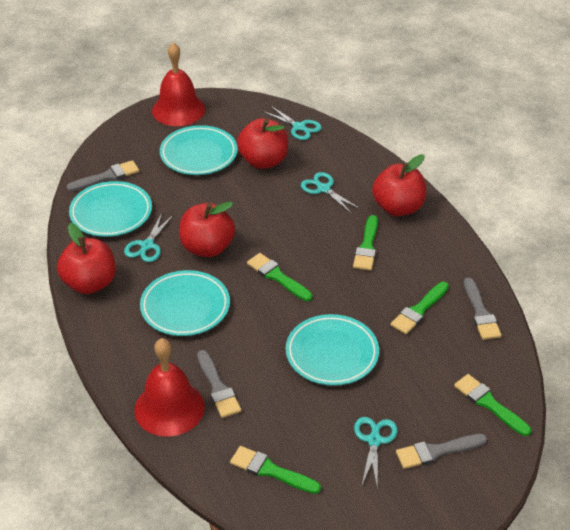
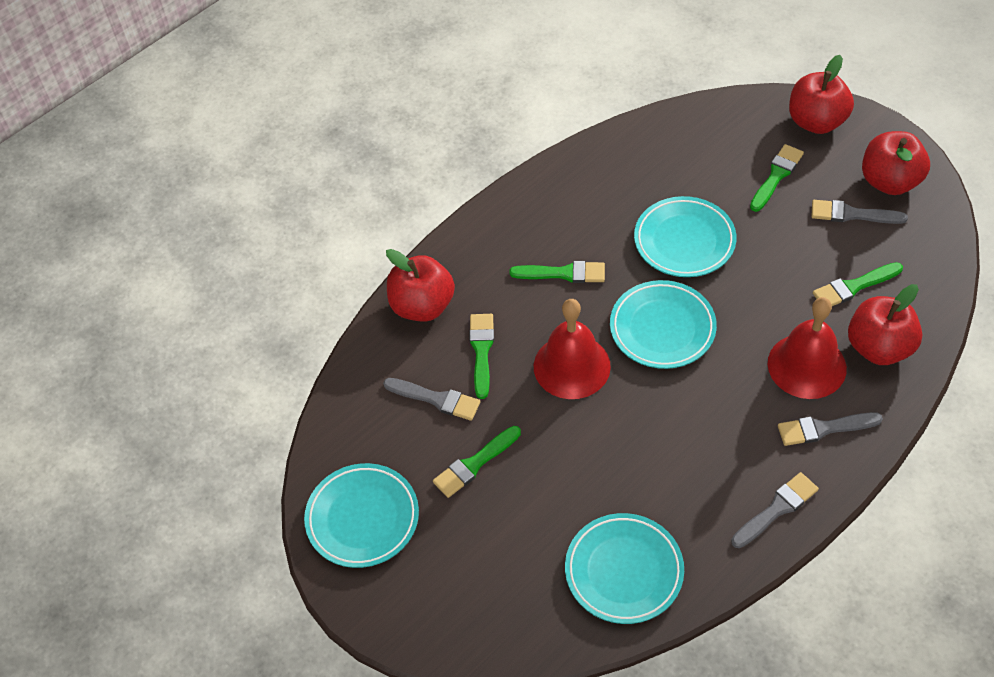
turquoise scissors: [124,213,174,262] [263,106,322,140] [301,172,360,214] [354,417,397,487] = 4 -> none = 0

